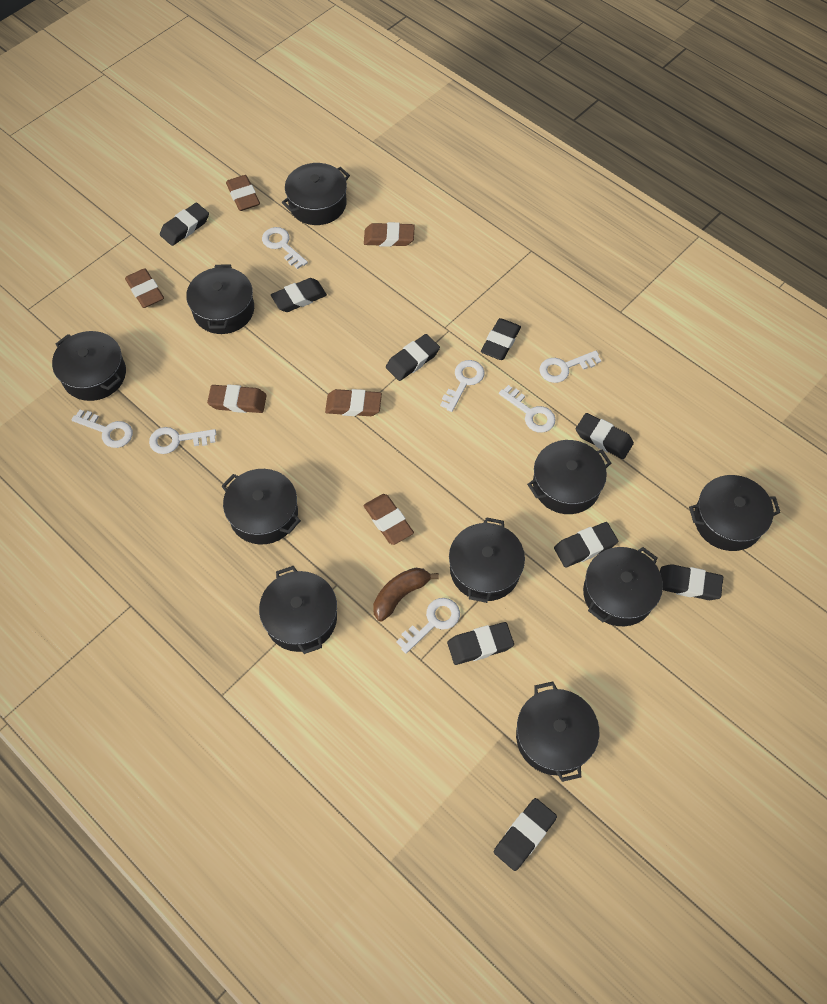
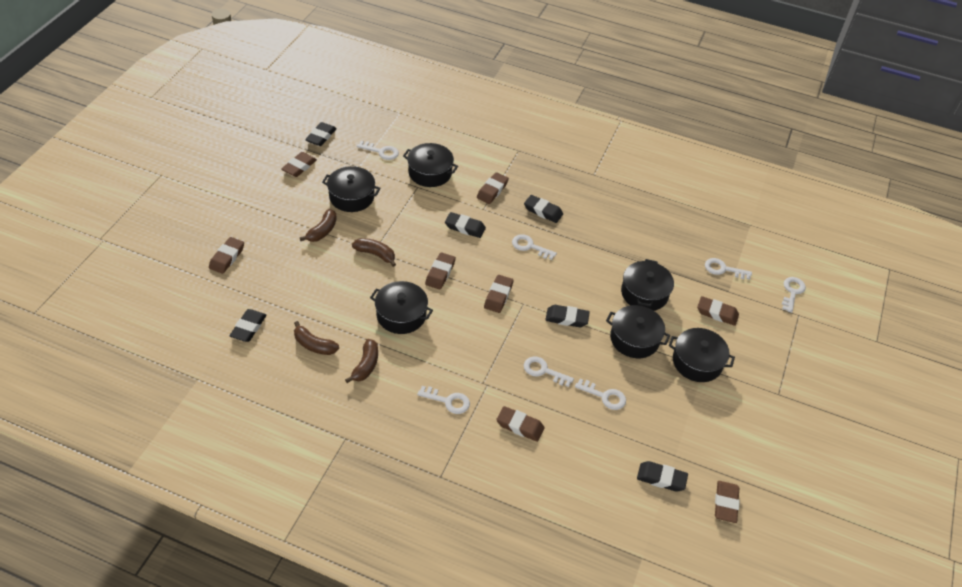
black eraser: [160,203,209,246] [271,278,327,312] [386,334,440,381] [447,622,514,665] [481,318,521,360] [494,798,557,871] [554,522,618,568] [576,413,634,459] [660,564,723,600] = 9 -> [229,309,267,342] [305,122,337,146] [445,212,486,238] [524,195,563,223] [545,305,590,327] [637,461,688,492] = 6
black pot: [52,331,126,401] [186,265,254,334] [222,469,301,545] [259,566,337,654] [281,163,350,225] [449,517,525,603] [516,681,599,782] [527,440,611,514] [583,547,663,626] [689,475,781,551] = 10 -> [322,166,380,212] [370,281,433,334] [403,143,458,187] [606,305,670,358] [621,259,674,311] [669,328,735,382] = 6
brown banana: [373,568,439,621] = 1 -> [294,321,339,355] [300,209,337,242] [345,339,378,383] [352,238,396,267] = 4
brown eraser: [125,268,164,308] [207,384,267,413] [226,175,260,211] [325,389,382,416] [363,494,414,545] [364,222,415,247] = 6 -> [209,237,244,274] [281,152,317,177] [425,252,456,290] [477,172,509,204] [484,275,513,313] [496,406,544,442] [697,296,739,326] [715,481,740,523] = 8

